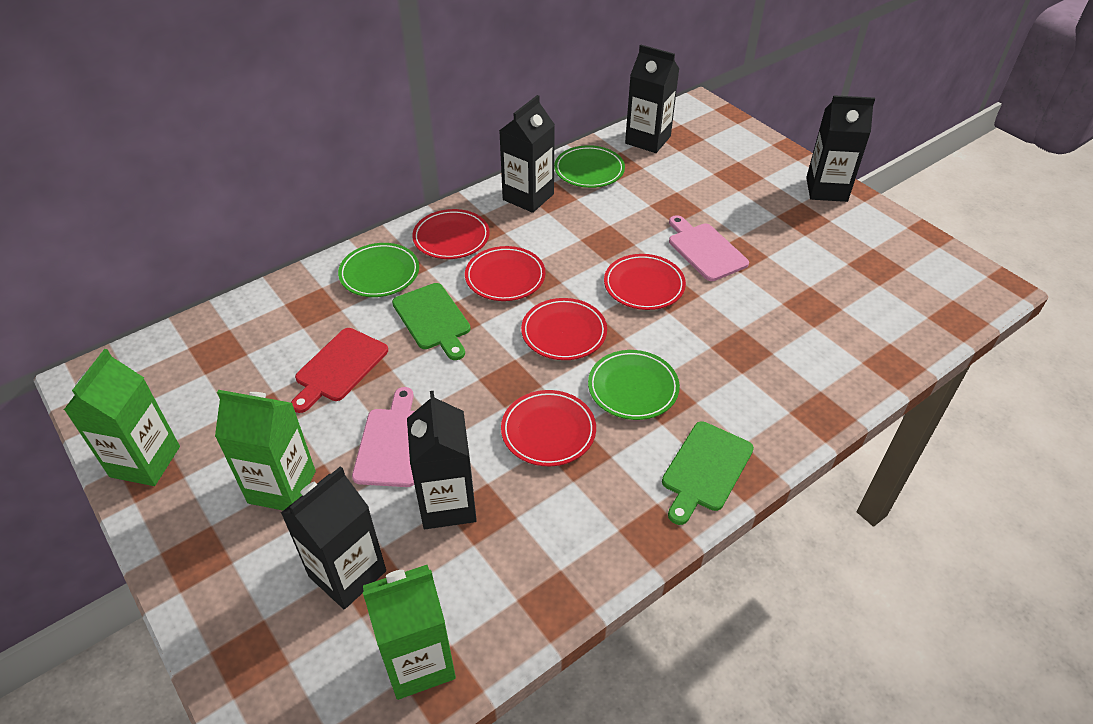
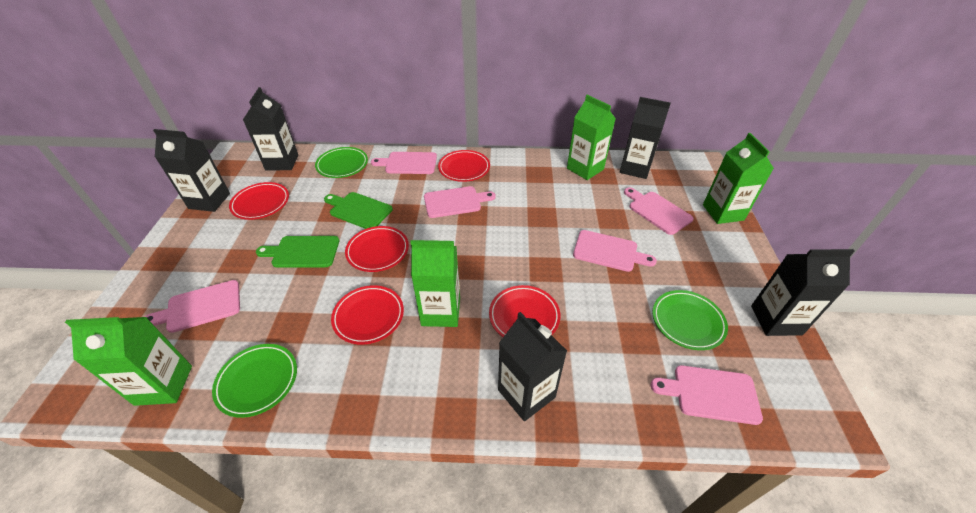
green carton: [64,349,180,486] [215,390,316,510] [363,565,456,700] = 3 -> [65,317,192,406] [411,240,460,327] [567,95,616,180] [703,133,774,224] = 4
pink cutting board: [352,387,415,487] [669,215,749,281] = 2 -> [144,280,240,333] [371,152,437,174] [424,186,496,218] [573,230,657,272] [624,187,694,235] [650,365,763,425] = 6
red cutting board: [291,328,388,413] = 1 -> none = 0

